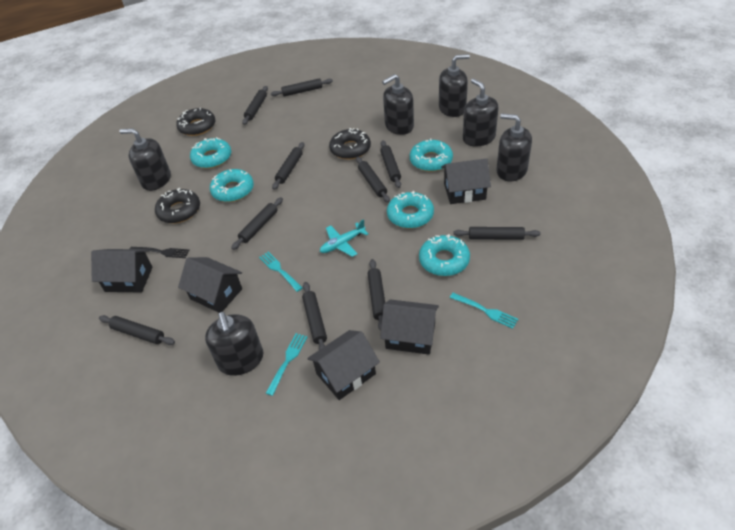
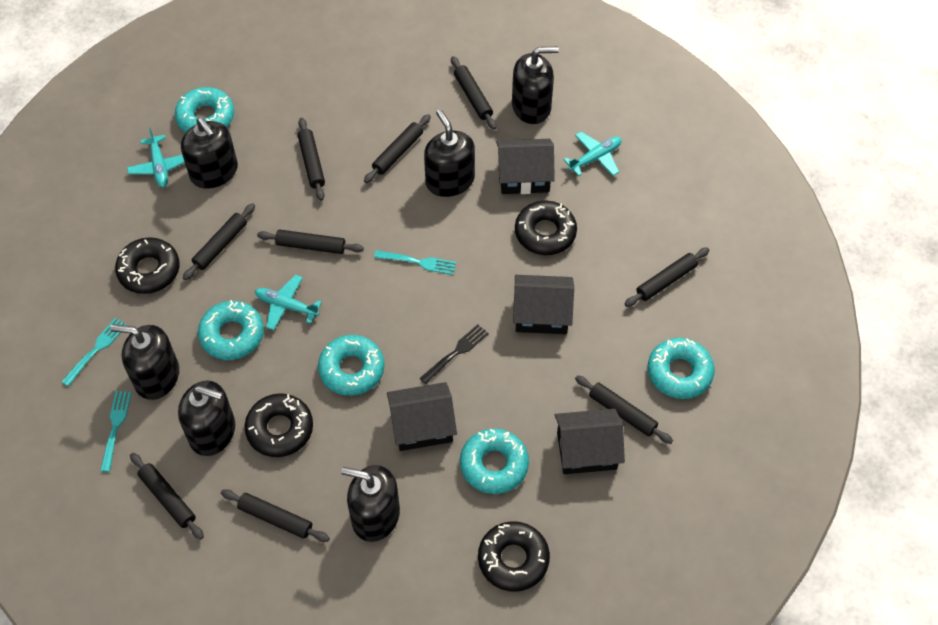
black donut: [155,188,200,223] [176,108,215,136] [329,128,371,160] = 3 -> [115,237,180,294] [245,393,313,457] [478,521,550,592] [515,201,577,255] = 4
black house: [91,249,153,292] [178,257,242,313] [307,330,380,400] [380,299,439,355] [441,158,491,204] = 5 -> [387,382,457,451] [496,139,555,194] [513,275,574,334] [555,409,625,474] = 4
black rolling pin: [99,315,175,345] [231,197,283,250] [242,86,268,125] [271,78,333,96] [272,142,305,190] [302,282,327,350] [356,157,390,203] [368,259,385,331] [380,140,401,188] [454,227,541,240] = 10 -> [130,453,204,540] [183,203,255,280] [221,489,330,542] [257,230,364,254] [298,118,325,201] [364,114,431,183] [451,56,496,130] [575,375,673,444] [625,247,709,307] = 9
turquoise plane: [320,219,369,257] = 1 -> [127,127,185,188] [255,275,322,330] [564,132,622,176] = 3

